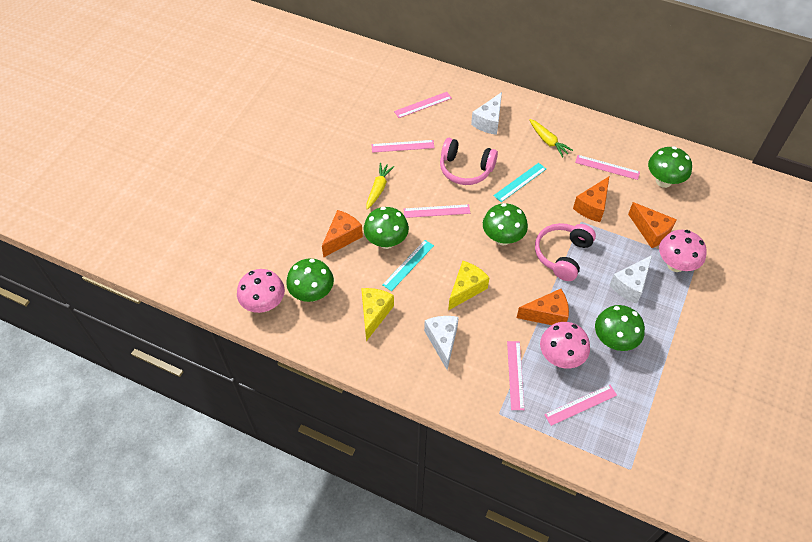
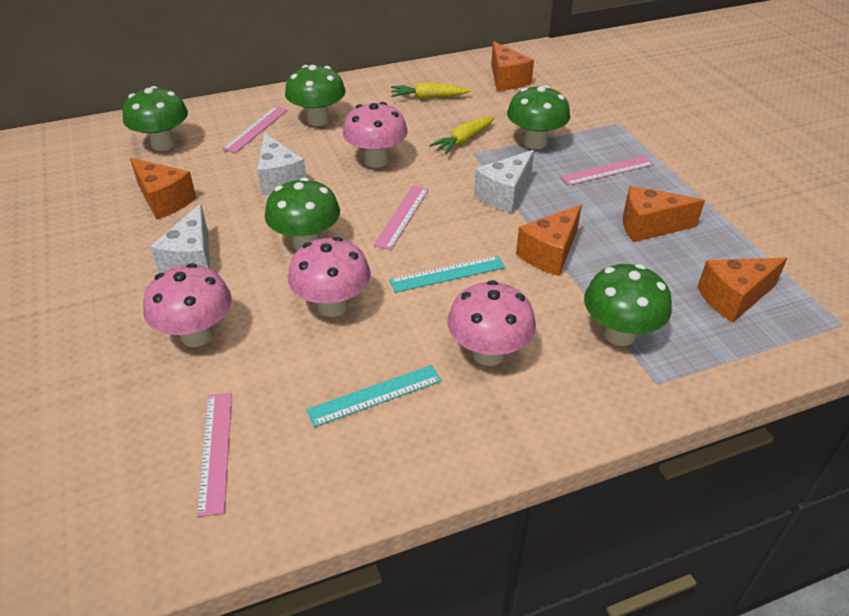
orange cheese: [322,210,363,258] [517,289,569,325] [573,177,609,222] [628,202,677,248] = 4 -> [130,158,196,220] [491,41,534,91] [516,205,582,276] [623,186,705,242] [697,258,787,323] = 5
pink headphones: [440,138,498,185] [535,223,596,281] = 2 -> none = 0
pink mushroom: [237,269,285,313] [540,322,590,368] [659,230,707,272] = 3 -> [143,263,232,347] [288,237,371,317] [343,102,408,168] [447,280,536,366] = 4
pink ruler: [371,140,435,153] [394,92,452,118] [404,204,470,218] [507,341,524,410] [544,385,617,426] [575,155,640,180] = 6 -> [197,393,232,517] [222,106,287,153] [373,186,429,250] [560,156,654,186] = 4
yellow cheese: [361,288,394,341] [448,261,490,310] = 2 -> none = 0

